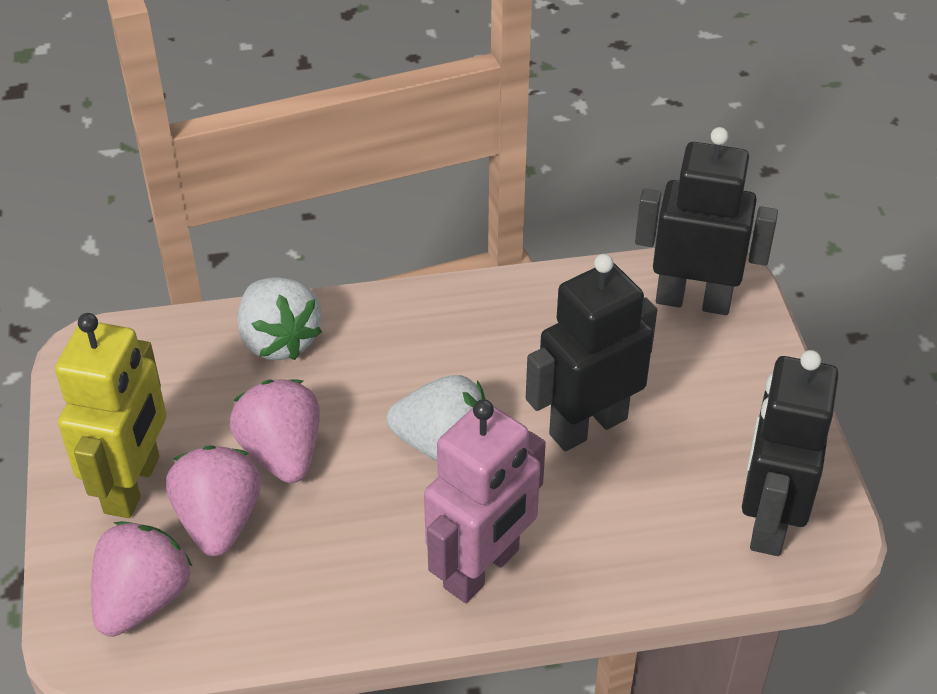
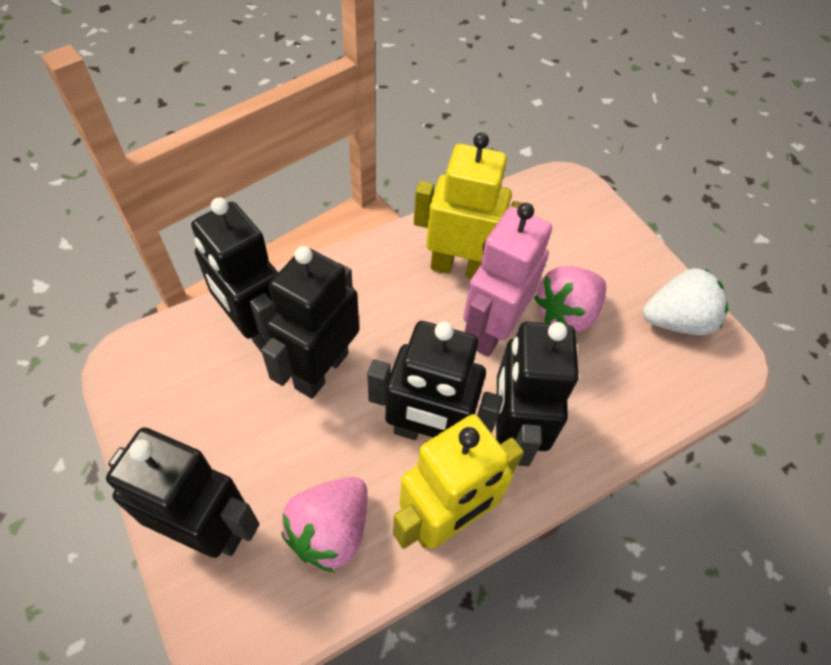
black robot: [526,254,657,451] [635,127,778,315] [742,350,839,556] = 3 -> [106,427,259,558] [191,197,278,353] [261,246,359,399] [367,321,503,440] [496,322,579,466] = 5
pink strawberry: [91,522,192,637] [166,446,261,556] [229,379,320,483] = 3 -> [281,477,367,572] [534,266,606,333] = 2
white strawberry: [238,277,322,360] [387,375,486,461] = 2 -> [643,268,728,335] = 1
yellow robot: [55,313,166,518] = 1 -> [393,414,524,549] [414,132,522,279] = 2

